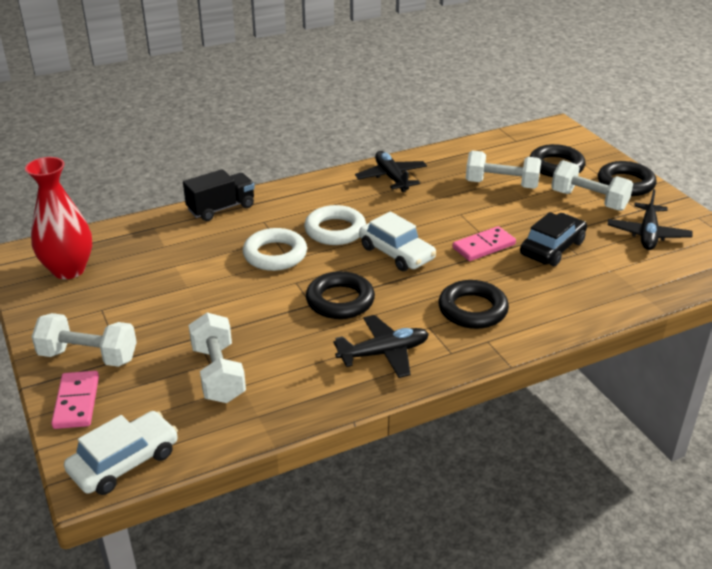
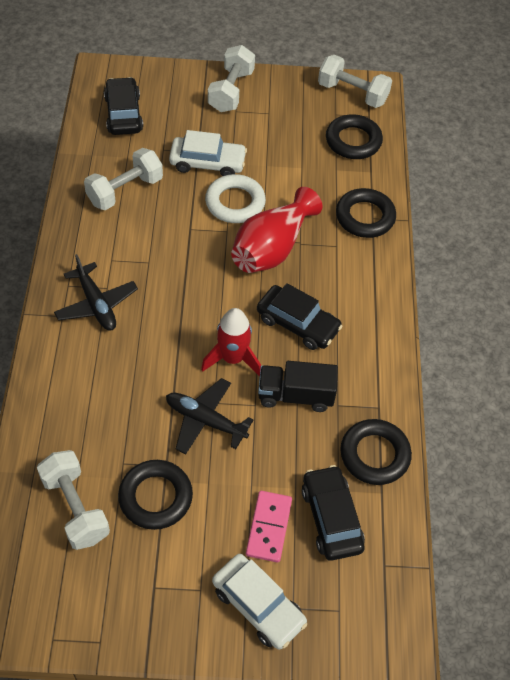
black car: [520,212,587,266] = 1 -> [104,77,143,135] [257,283,343,350] [302,465,365,561] = 3
black plane: [334,315,429,378] [355,151,427,192] [608,189,693,250] = 3 -> [54,254,138,331] [166,378,253,454] = 2
pink domino: [51,371,99,429] [453,226,516,261] = 2 -> [246,491,292,563] = 1
red rocket: none = 0 -> [201,308,261,376] = 1
white ring: [243,228,307,271] [304,205,366,245] = 2 -> [205,174,266,223] = 1

